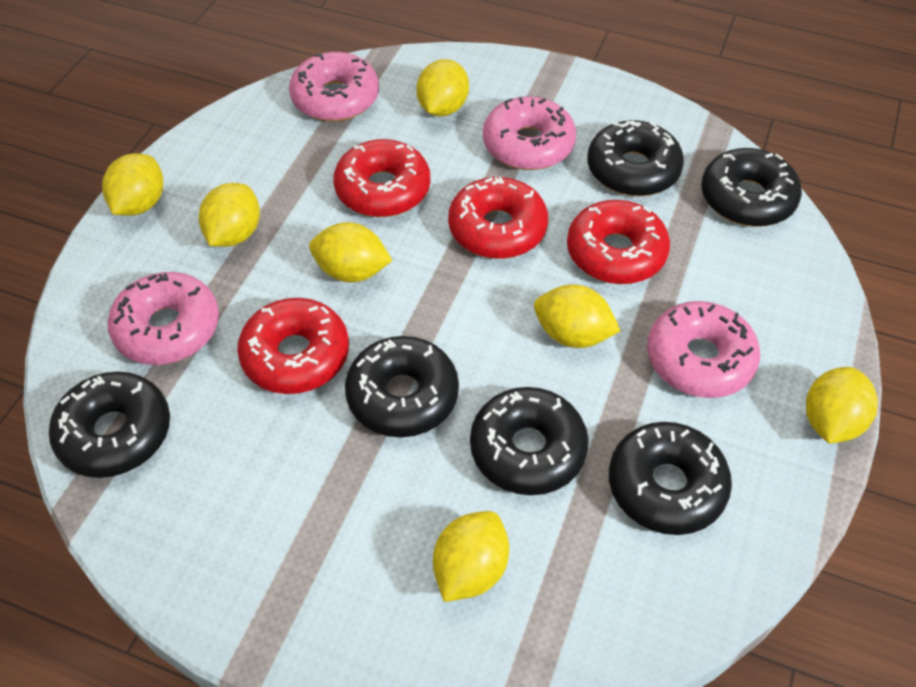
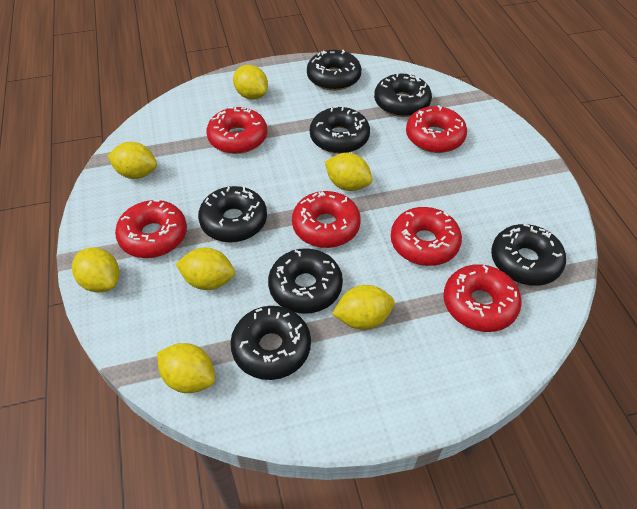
black donut: [49,371,170,478] [345,336,459,437] [470,387,589,495] [588,120,684,196] [609,422,732,535] [701,148,802,227] = 6 -> [198,186,267,243] [230,306,311,380] [268,248,343,314] [307,50,361,91] [310,106,370,154] [374,73,432,117] [491,224,566,286] = 7
pink donut: [108,272,219,365] [289,52,379,121] [483,96,576,170] [647,301,760,398] = 4 -> none = 0
red donut: [237,298,349,394] [333,139,430,217] [448,177,548,259] [567,200,670,284] = 4 -> [115,200,187,258] [206,107,267,154] [292,191,361,248] [391,207,462,266] [406,105,467,153] [443,264,522,332] = 6

